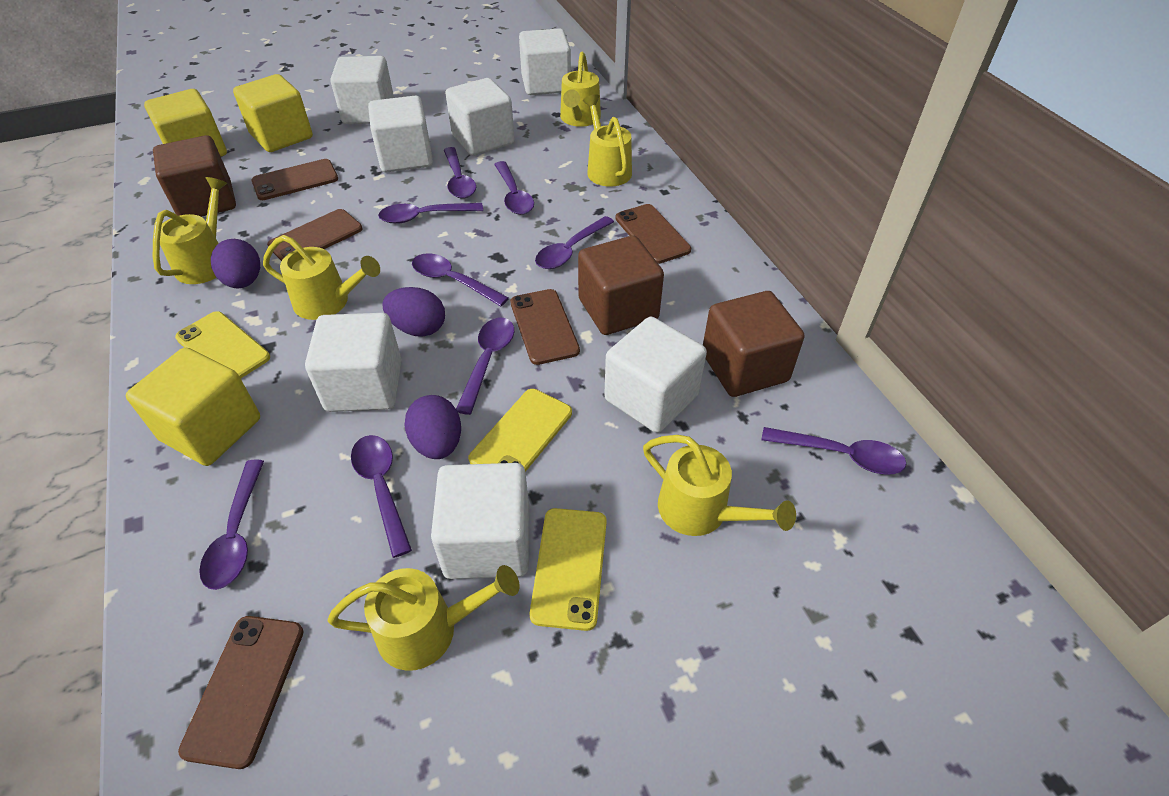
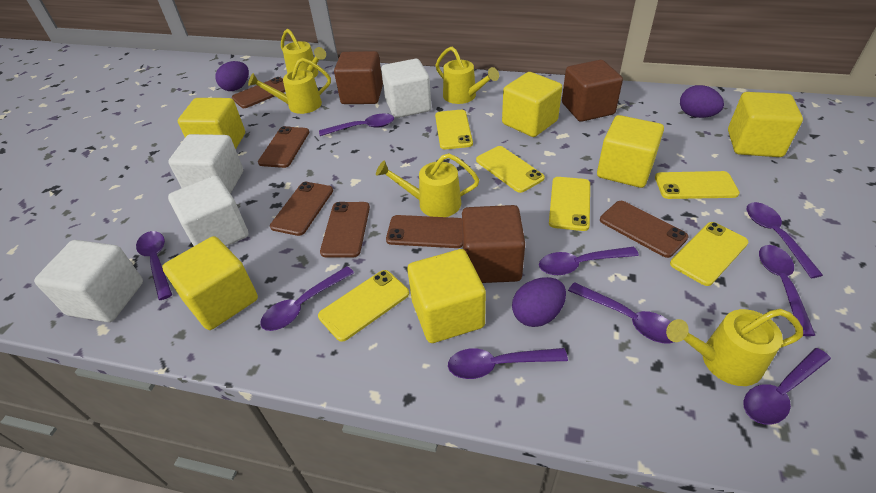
brown phone: [178,616,304,769] [251,159,338,200] [267,209,362,261] [510,289,580,365] [615,204,691,264] = 5 -> [232,77,285,108] [258,126,309,168] [270,182,333,236] [320,202,370,258] [386,215,463,248] [600,201,689,258] = 6
white cube: [305,313,402,412] [330,56,394,124] [368,96,433,172] [431,463,529,579] [445,78,515,156] [519,28,571,95] [604,317,707,433] = 7 -> [34,240,143,322] [168,134,243,194] [168,175,248,246] [381,59,431,118] = 4
yellow cube: [126,347,260,466] [144,89,227,157] [233,74,313,152] = 3 -> [162,236,258,330] [178,98,245,149] [407,249,486,343] [502,72,562,137] [597,115,664,188] [728,92,803,157] = 6
yellow phone: [175,311,270,378] [468,389,572,472] [530,508,607,631] = 3 -> [318,270,409,342] [435,110,473,149] [476,146,545,193] [549,177,590,231] [655,171,740,199] [670,222,748,286] = 6
yellow watering can: [153,177,227,284] [263,235,380,320] [328,565,519,671] [560,52,601,127] [583,94,632,187] [643,435,796,536] = 6 -> [248,58,331,114] [281,29,326,78] [376,153,479,217] [436,46,499,104] [666,309,803,386] = 5

